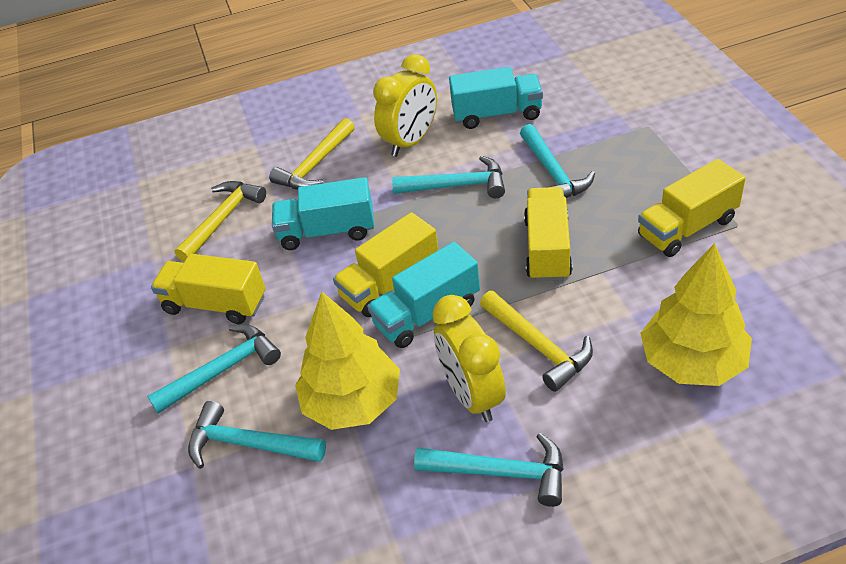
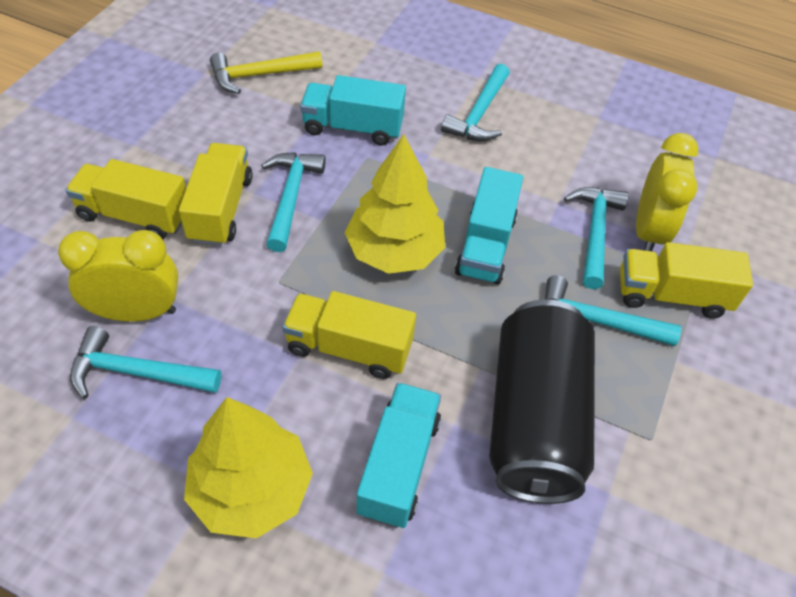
black can: none = 0 -> [489,299,595,504] = 1
yellow hammer: [174,181,266,262] [269,118,355,190] [480,291,593,392] = 3 -> [210,51,322,94] = 1

